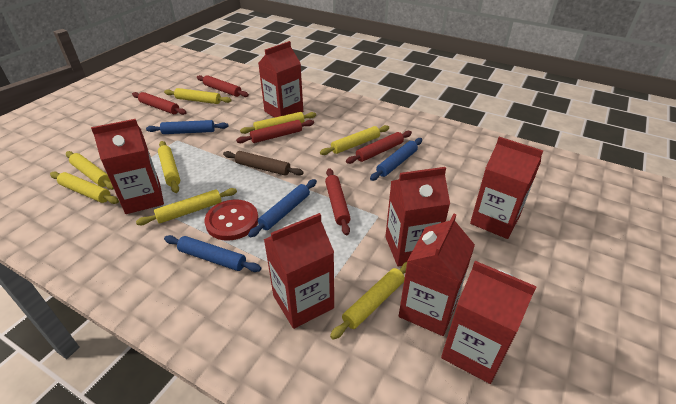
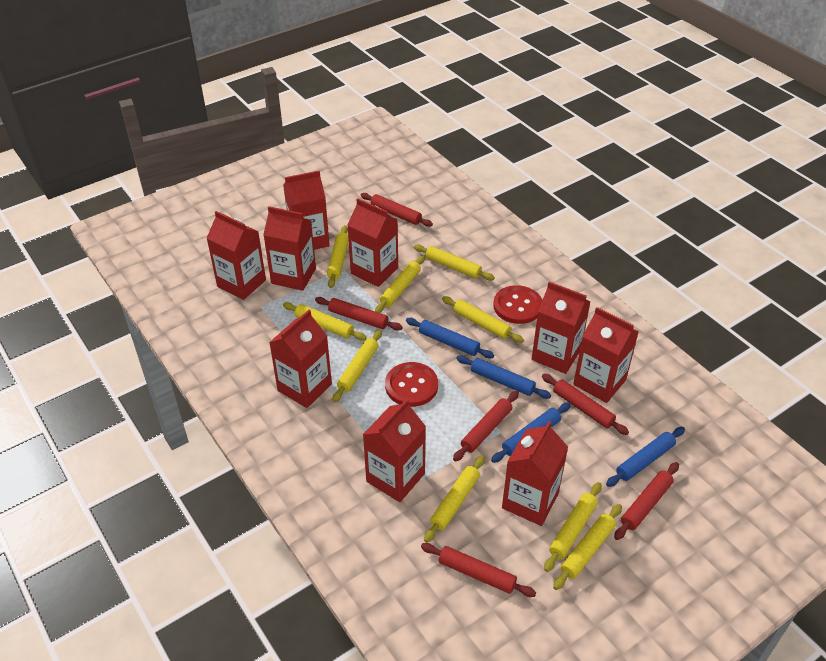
brown rolling pin: [223,151,304,176] = 1 -> none = 0
red button: [204,200,258,241] = 1 -> [385,362,438,407] [493,285,542,324] = 2
red carton: [91,119,164,214] [258,41,303,118] [264,213,334,329] [385,167,450,266] [399,214,475,336] [441,261,537,384] [470,137,543,239] = 7 -> [207,211,266,300] [263,206,316,291] [269,310,332,408] [283,171,330,250] [347,198,398,287] [363,399,426,502] [502,421,568,526] [532,282,591,374] [573,307,639,403] = 9
red rolling pin: [132,92,187,115] [197,75,249,97] [236,120,314,143] [325,168,351,235] [346,131,412,164] = 5 -> [315,297,403,331] [360,193,433,227] [421,543,536,597] [453,391,519,461] [542,374,629,435] [614,462,679,540] = 6
yellow rolling pin: [50,172,119,204] [66,151,114,190] [136,188,237,225] [158,141,180,193] [164,88,232,104] [240,112,316,134] [320,125,389,155] [330,262,407,340] = 8 -> [283,302,367,341] [327,225,349,288] [333,330,382,402] [375,255,425,313] [414,244,495,281] [424,455,485,543] [442,296,524,343] [544,482,602,572] [553,504,622,590] = 9

